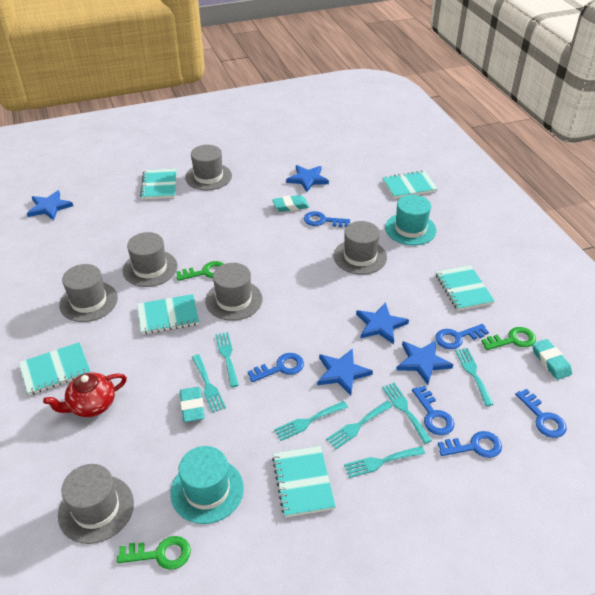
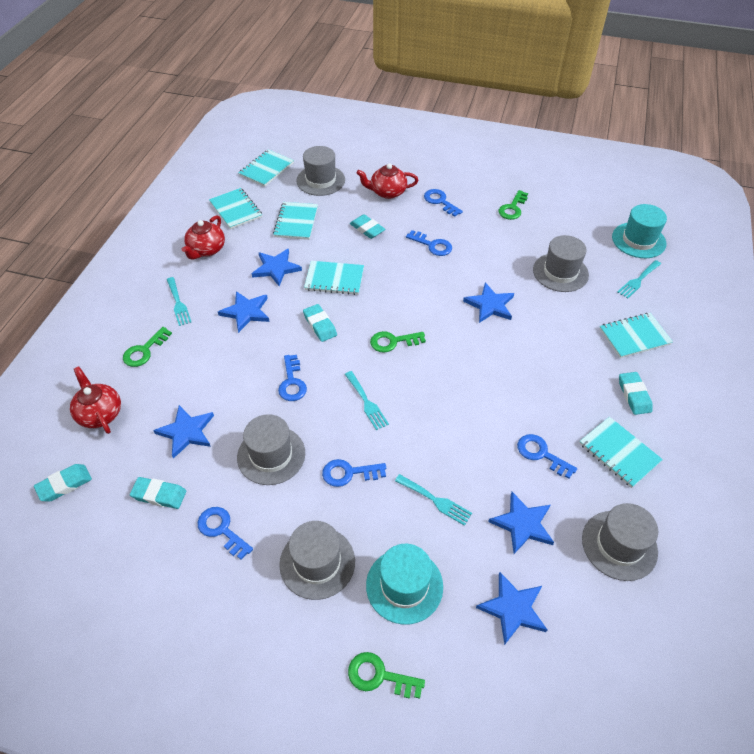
blue star: [27,190,73,220] [286,165,329,192] [317,348,373,396] [356,302,409,344] [396,341,453,385] = 5 -> [153,405,214,459] [218,291,269,333] [252,249,302,286] [463,283,514,323] [476,572,547,645] [488,492,554,554] = 6
green key: [117,536,191,570] [176,261,224,281] [481,327,536,350] = 3 -> [123,327,172,367] [348,652,425,699] [370,331,426,353] [499,190,528,220] = 4
grey hat: [58,464,134,544] [59,264,118,322] [123,232,178,287] [185,145,232,190] [205,263,262,321] [334,221,387,275] = 6 -> [237,414,305,485] [279,521,355,600] [296,146,345,196] [533,235,589,292] [582,503,658,581] = 5
red teapot: [43,373,127,417] = 1 -> [70,366,121,434] [182,215,225,260] [357,163,418,199] = 3
turquoise eraser: [180,387,205,422] [272,195,309,212] [532,339,572,380] = 3 -> [34,464,92,502] [130,477,186,509] [303,304,337,342] [350,214,385,239] [619,372,653,415] = 5
turquoise fork: [192,354,226,413] [215,332,239,387] [274,401,348,441] [326,401,393,449] [344,446,425,478] [382,383,432,444] [455,348,494,406] = 7 -> [167,277,191,326] [345,371,389,430] [395,474,472,526] [617,260,661,298] = 4

